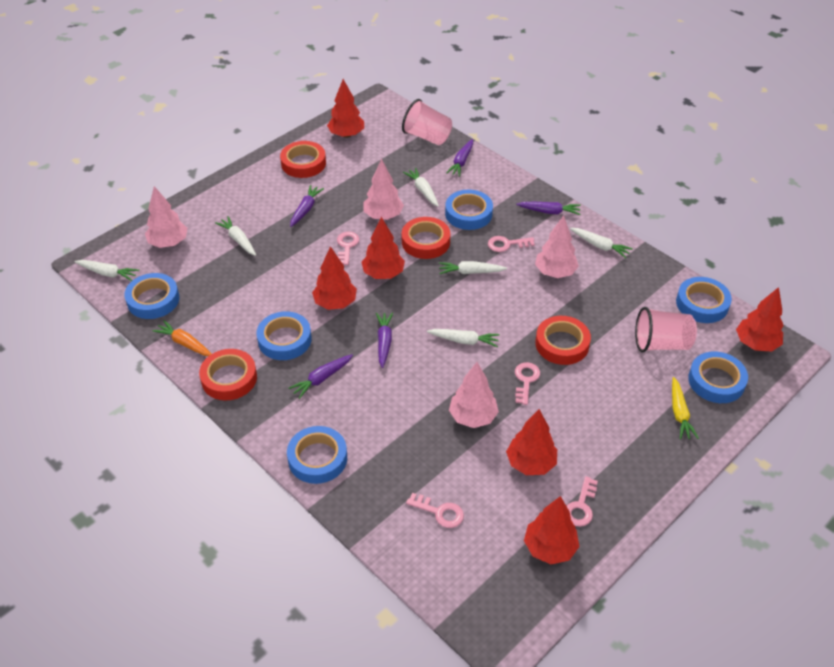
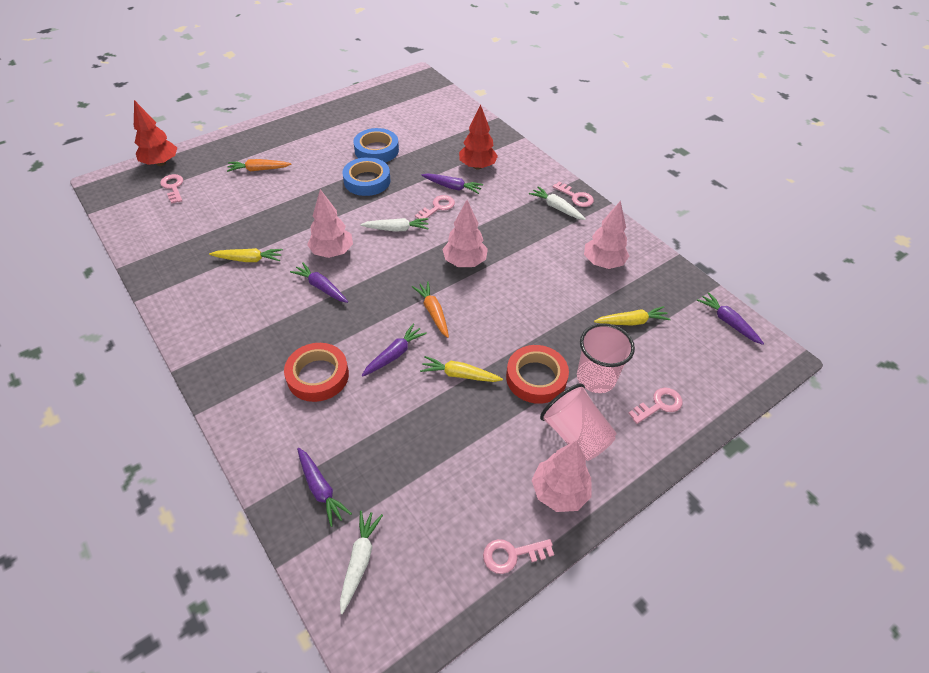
blue tape: [124,273,179,319] [256,311,312,360] [287,426,347,484] [445,190,493,230] [676,277,732,323] [688,351,748,403] = 6 -> [342,157,390,196] [353,128,399,162] = 2
orange carrot: [152,320,211,356] = 1 -> [227,159,291,172] [412,281,449,338] = 2
red tape: [199,349,257,401] [280,141,326,178] [402,217,451,259] [535,316,591,365] = 4 -> [284,343,349,402] [506,345,569,404] = 2
red tree: [312,246,357,310] [327,79,364,138] [361,217,405,279] [506,409,557,475] [524,496,580,564] [736,287,784,352] = 6 -> [134,100,177,166] [459,104,498,170] = 2
white carrot: [75,260,139,281] [215,216,256,256] [403,168,439,207] [427,329,500,347] [439,261,507,274] [570,228,633,258] = 6 -> [340,510,383,614] [360,218,429,232] [529,186,586,220] = 3
yellow carrot: [672,377,699,439] = 1 -> [209,248,283,262] [420,356,503,382] [594,306,671,326] = 3

